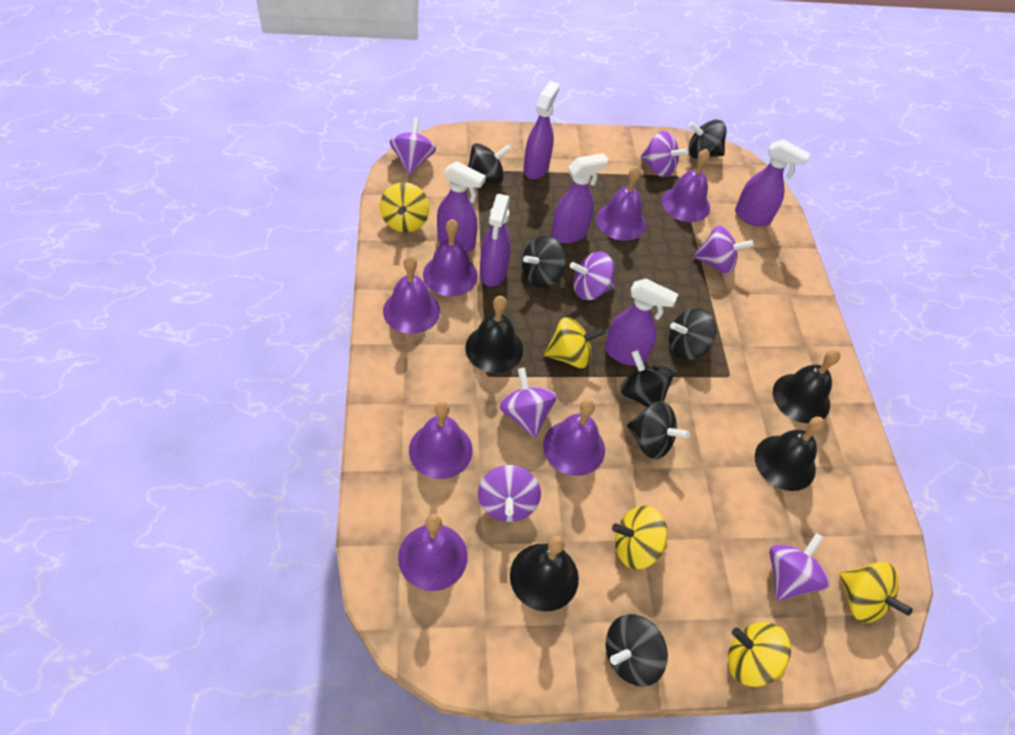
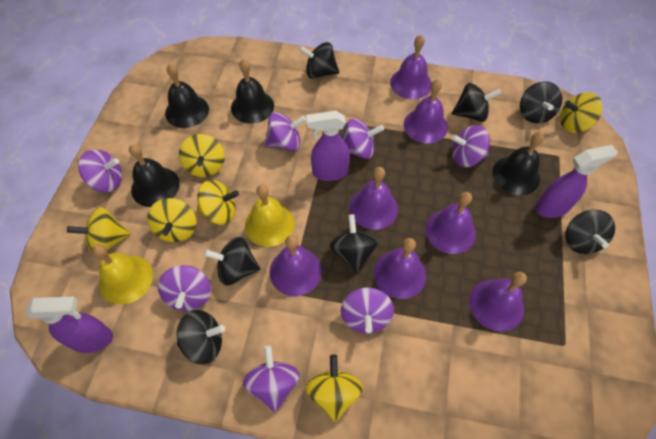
purple spray bottle: [437,161,486,252] [480,194,511,287] [523,81,560,179] [551,153,609,243] [605,279,678,366] [735,139,810,226] = 6 -> [25,297,113,353] [306,111,350,181] [535,145,618,218] = 3
yellow bell: none = 0 -> [92,244,153,305] [245,184,295,247] = 2
yellow spinning top: [380,182,429,232] [544,317,605,368] [612,506,667,570] [728,622,791,687] [839,562,913,623] = 5 -> [67,207,131,254] [147,198,197,242] [179,134,225,177] [197,180,239,225] [306,354,363,422] [560,92,603,133] = 6

